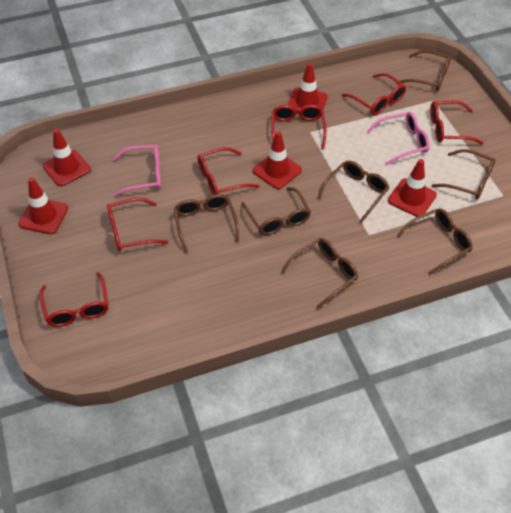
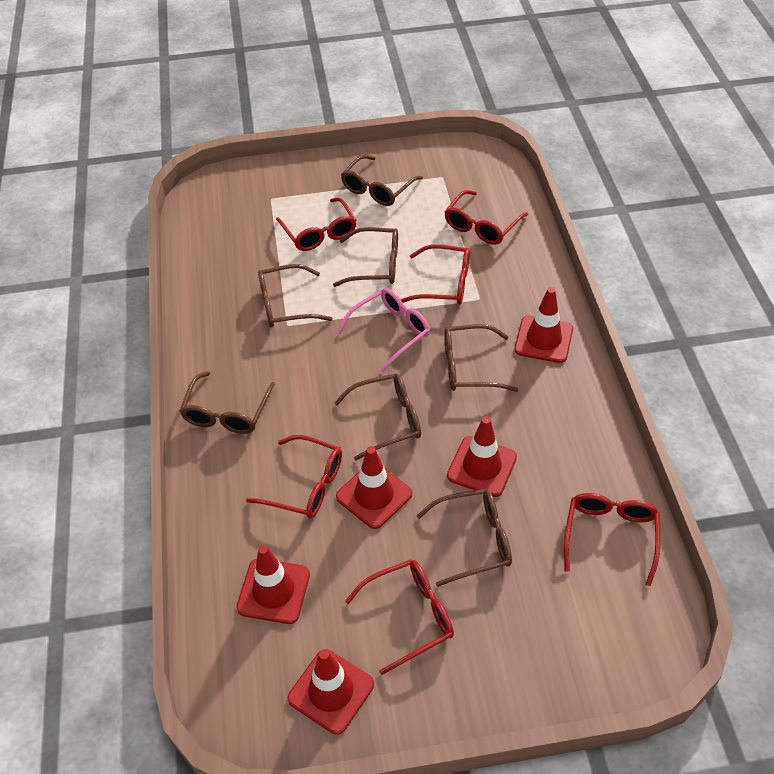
pink glasses: [113,145,161,197] [367,112,430,165] = 2 -> [337,288,430,372] = 1

